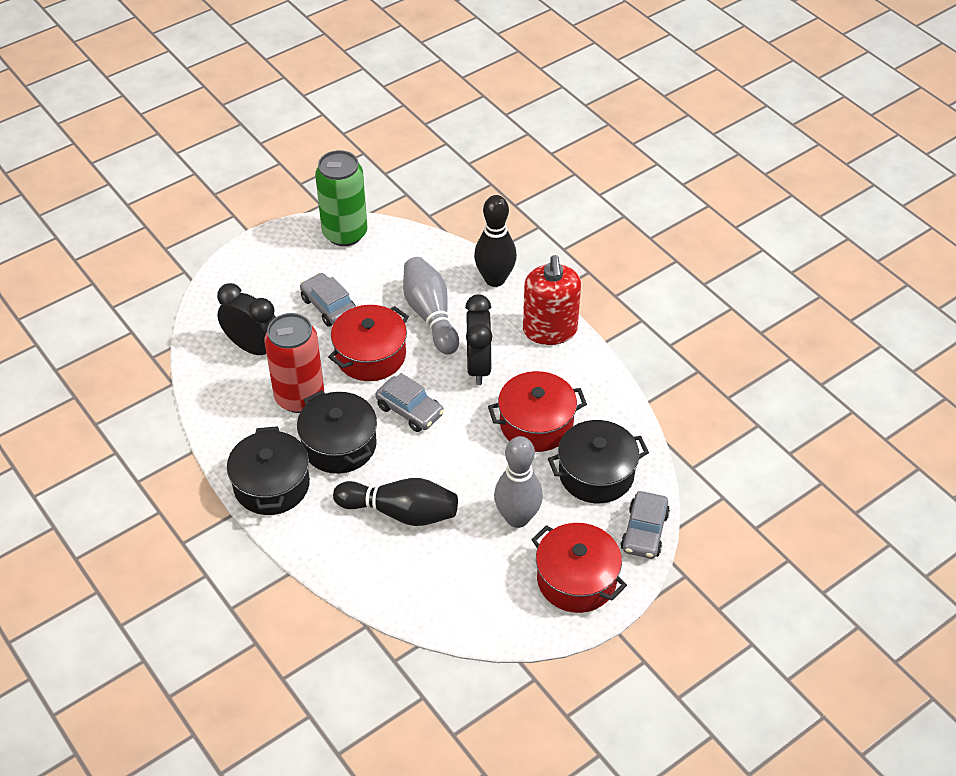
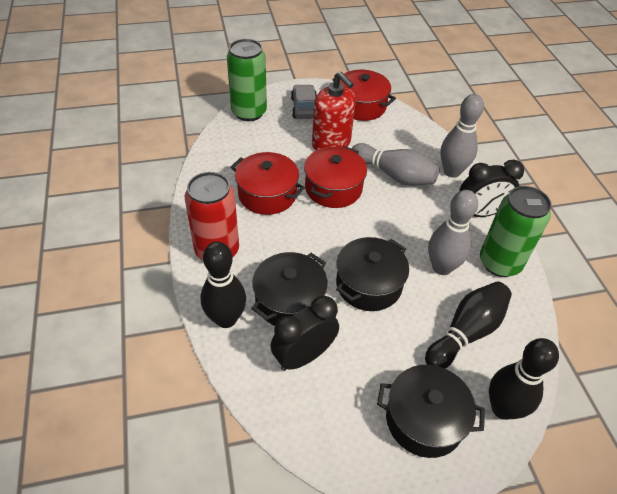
black bowling pin: [333,478,458,526] [474,195,517,287] = 2 -> [201,241,246,328] [425,282,512,368] [489,338,559,420] = 3
green can: [315,150,367,246] = 1 -> [227,39,267,121] [480,186,552,277] = 2
grey bowling pin: [403,257,459,354] [494,436,543,528] = 2 -> [352,143,440,186] [428,190,478,275] [441,94,484,178] = 3
grey car: [300,273,356,327] [375,373,444,432] [621,491,670,559] = 3 -> [291,85,317,119] = 1

